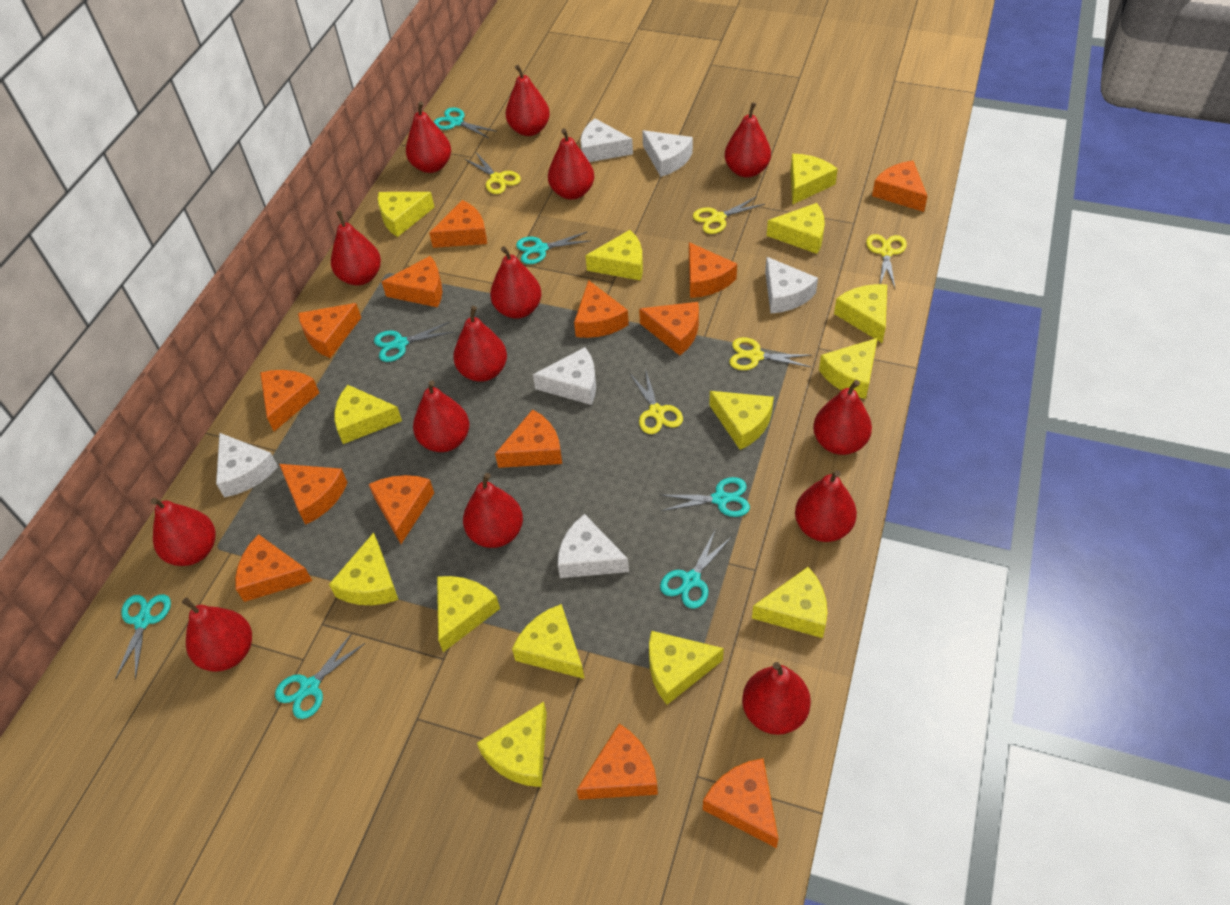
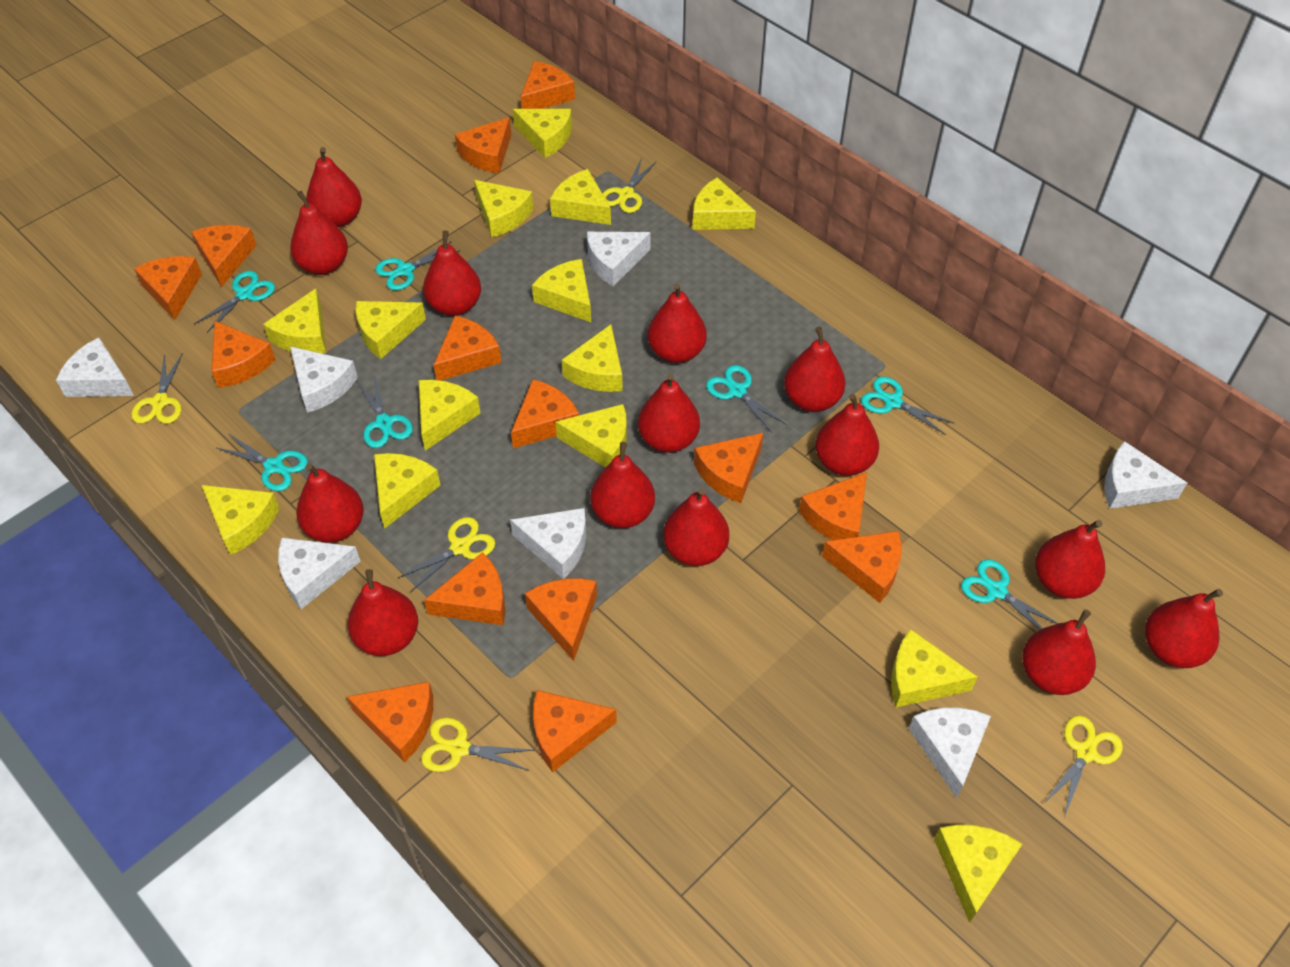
white cheese: [216,433,278,497] [533,347,596,405] [558,514,629,578] [581,118,633,162] [642,130,693,177] [765,257,818,313] = 6 -> [56,337,134,397] [278,538,361,609] [290,346,358,413] [510,508,586,579] [587,232,650,286] [909,708,991,798] [1104,441,1187,509] = 7

